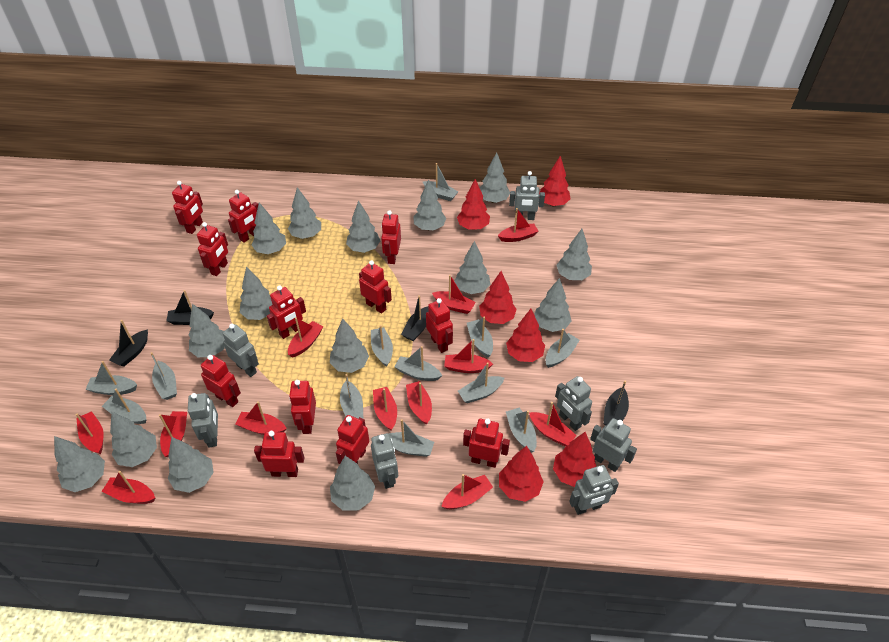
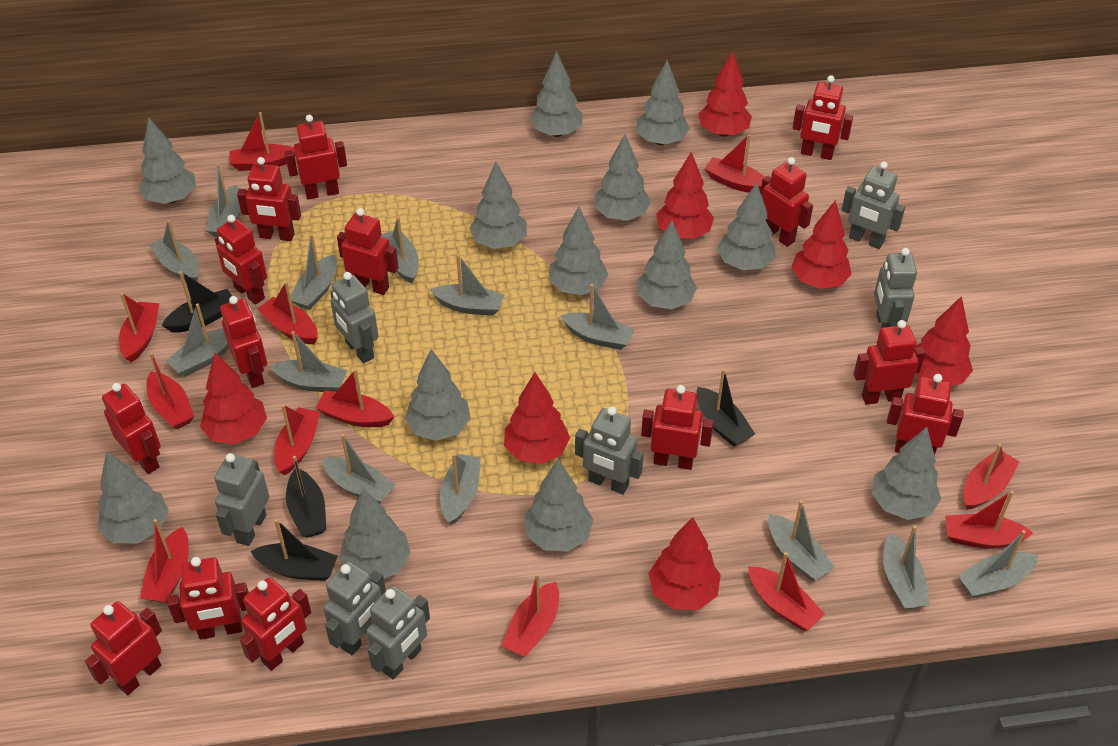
grey boat: [85,361,137,395] [102,388,146,424] [150,352,177,400] [340,374,363,418] [371,325,393,367] [389,419,434,457] [395,346,442,381] [423,163,459,201] [458,362,504,403] [467,316,493,358] [506,408,537,453] [545,329,580,368] = 12 -> [149,220,200,281] [166,303,229,377] [206,164,241,237] [270,331,347,392] [291,234,337,310] [321,434,396,503] [381,217,419,283] [431,254,505,316] [440,453,481,525] [561,284,635,350] [768,500,835,581] [883,525,930,609] [958,530,1038,598] = 13
grey tree: [54,436,105,492] [110,412,157,467] [168,437,214,493] [189,303,225,357] [240,267,273,320] [252,203,286,254] [288,187,321,239] [330,318,369,373] [330,456,375,511] [346,200,380,253] [413,180,446,230] [454,241,490,294] [479,153,510,203] [535,278,571,332] [556,229,592,280] = 15 -> [98,451,169,543] [139,117,196,204] [339,489,411,579] [405,349,471,441] [469,162,527,249] [524,459,594,552] [529,51,583,137] [549,207,608,295] [595,134,651,221] [636,60,690,145] [637,221,697,309] [717,182,776,270] [871,427,941,520] = 13
red robot: [172,181,203,234] [197,222,228,276] [201,355,241,407] [228,190,258,243] [254,431,304,477] [267,286,306,339] [289,380,316,434] [336,415,369,464] [359,260,392,314] [381,210,401,264] [426,298,453,353] [463,419,510,468] = 12 -> [85,601,162,695] [102,383,161,474] [167,557,249,640] [215,215,267,305] [220,296,267,388] [237,157,301,241] [240,577,311,671] [285,115,347,200] [337,208,399,295] [641,385,714,470] [761,157,813,247] [793,75,853,160] [853,320,926,405] [887,374,964,456] = 14
red tree: [457,179,490,230] [479,271,516,324] [499,446,544,502] [506,309,545,362] [539,155,570,206] [553,432,596,487] = 6 -> [200,353,267,444] [504,372,570,464] [648,517,721,610] [656,152,714,239] [698,51,752,137] [791,200,852,289] [916,296,973,386] = 7

